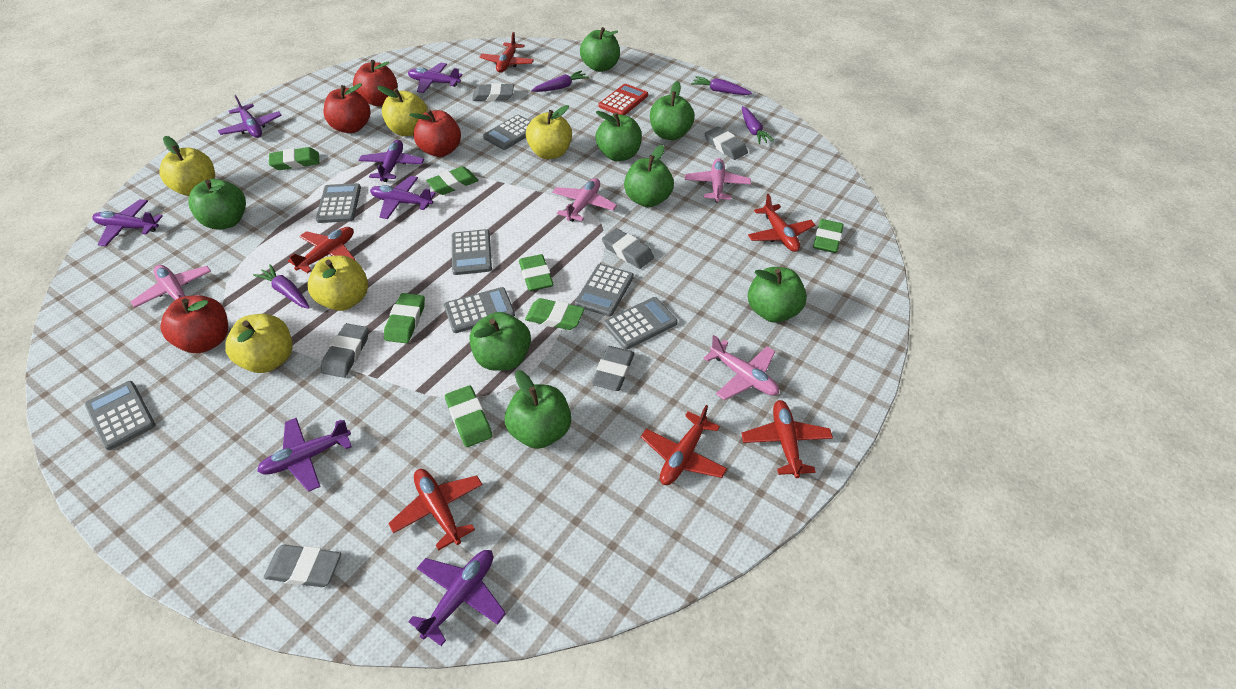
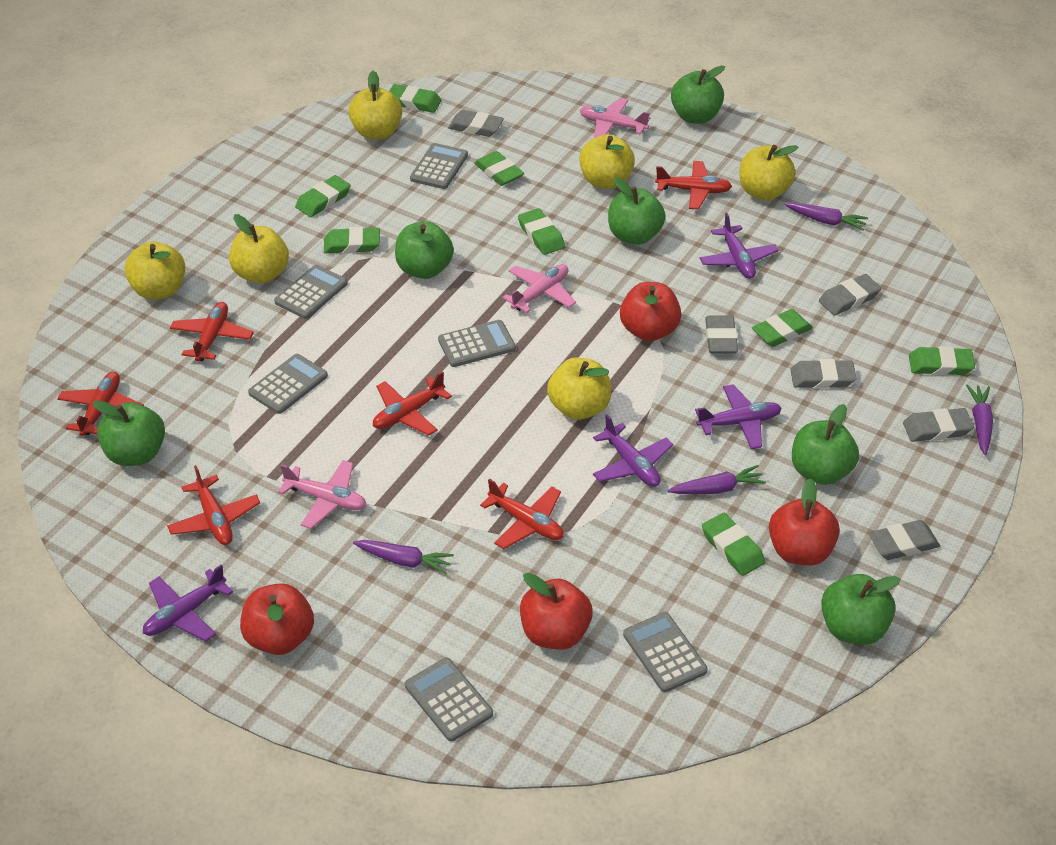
green apple: [188,179,246,230] [469,312,531,371] [505,370,571,449] [580,27,620,72] [595,111,642,161] [624,145,674,207] [650,81,695,140] [748,267,807,323] = 8 -> [92,400,165,466] [395,221,454,279] [608,177,665,245] [671,65,725,124] [792,404,859,485] [821,574,901,645] = 6
green eraser: [269,147,319,170] [384,293,425,343] [426,166,479,195] [445,386,492,447] [519,254,554,291] [525,298,585,330] [813,219,844,253] = 7 -> [295,175,351,217] [324,227,380,254] [389,84,442,113] [474,151,524,186] [518,208,565,255] [702,513,765,576] [752,309,813,347] [909,346,975,375] = 8
grey calculator: [85,381,155,450] [316,183,361,223] [444,287,515,333] [452,229,492,275] [483,115,531,150] [575,264,634,317] [604,297,678,349] = 7 -> [248,354,328,414] [274,265,348,319] [405,658,493,742] [410,143,468,189] [438,320,516,367] [623,612,708,692] = 6
pink plane: [131,265,211,308] [552,178,617,222] [685,158,751,202] [703,335,779,400] = 4 -> [278,460,366,529] [503,264,576,313] [580,98,650,138] = 3
purple plane: [92,199,163,246] [218,95,282,138] [257,418,352,492] [359,140,424,182] [370,176,436,219] [408,63,463,93] [408,550,506,646] = 7 -> [143,565,233,641] [593,414,673,487] [695,385,782,449] [700,213,778,279] = 4
red calculator: [599,84,648,115] = 1 -> none = 0
yellow apple: [159,136,215,196] [225,314,293,373] [307,255,368,311] [377,86,428,136] [526,105,572,159] = 5 -> [124,241,185,300] [229,214,289,284] [348,71,402,140] [547,357,611,420] [579,134,635,189] [740,145,798,200] = 6

